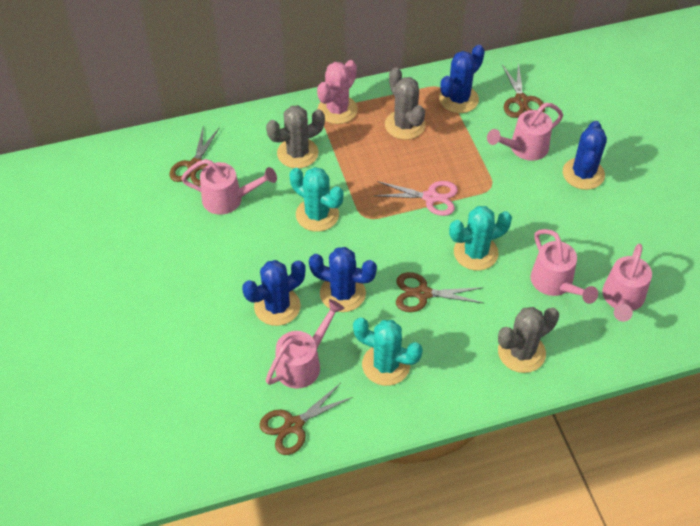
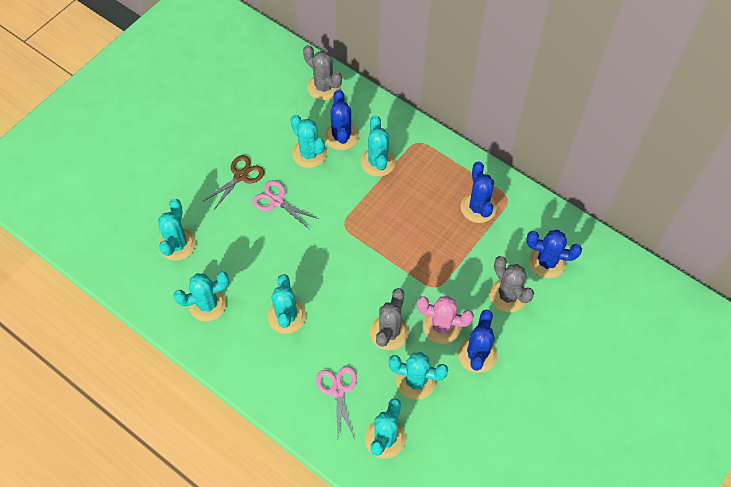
brown scissors: [170,125,220,186] [259,383,353,455] [396,272,483,312] [502,63,545,118] = 4 -> [203,155,264,211] = 1
pink scissors: [374,181,458,216] = 1 -> [252,180,318,229] [316,366,357,442] = 2
pink watering can: [181,159,277,215] [266,299,345,389] [487,103,563,161] [531,229,598,304] [602,244,652,322] = 5 -> none = 0
turquoise cactus: [290,167,343,232] [353,318,423,386] [449,206,512,271] = 3 -> [158,199,196,261] [173,272,229,321] [268,274,306,334] [290,115,327,168] [361,116,396,177] [365,398,406,459] [389,352,448,400] = 7

